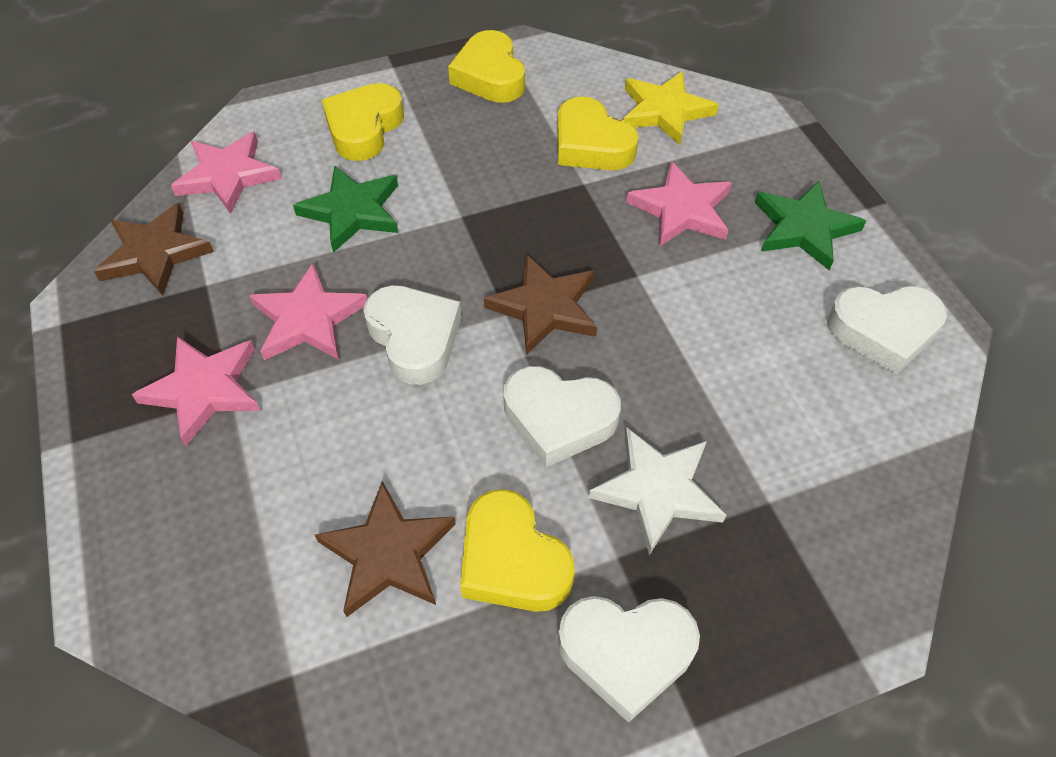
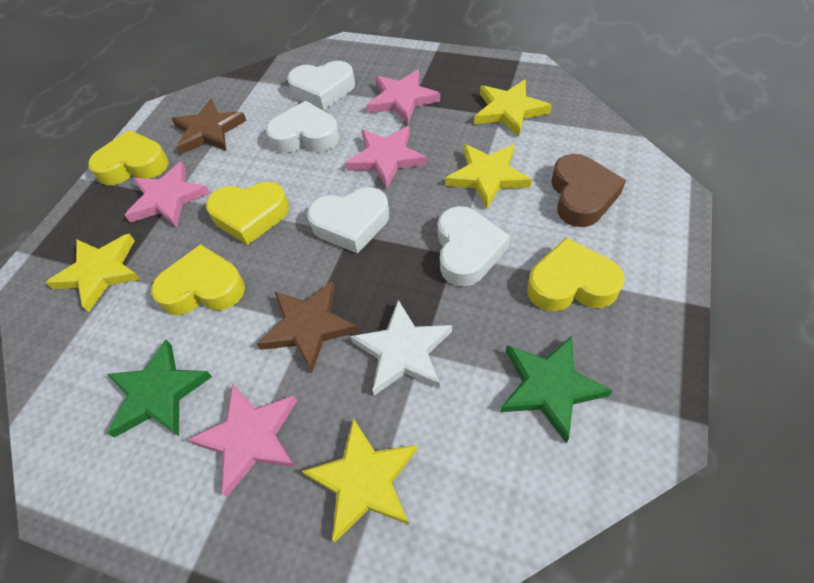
brown heart: none = 0 -> [552,154,626,227] = 1
brown star: [94,203,214,296] [315,481,456,617] [484,254,597,355] = 3 -> [172,99,247,155] [257,281,359,373] = 2
yellow star: [623,71,719,145] = 1 -> [46,234,141,312] [302,418,417,542] [445,144,532,209] [474,79,552,137] = 4

